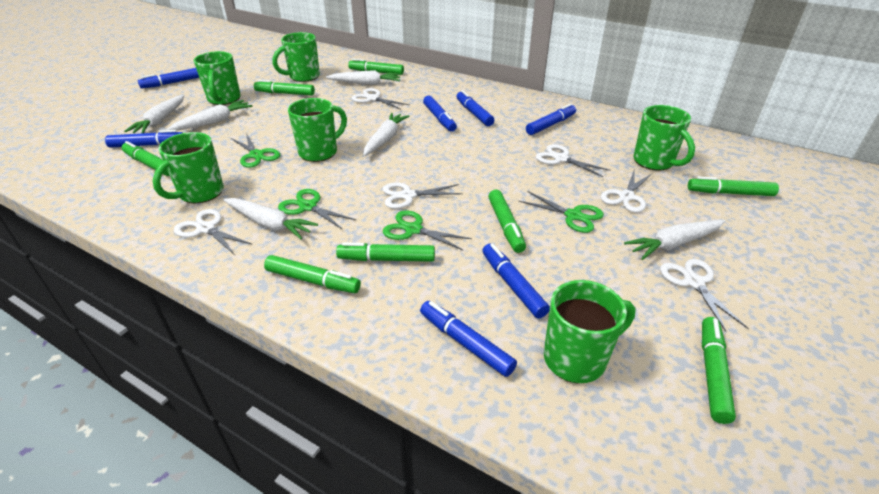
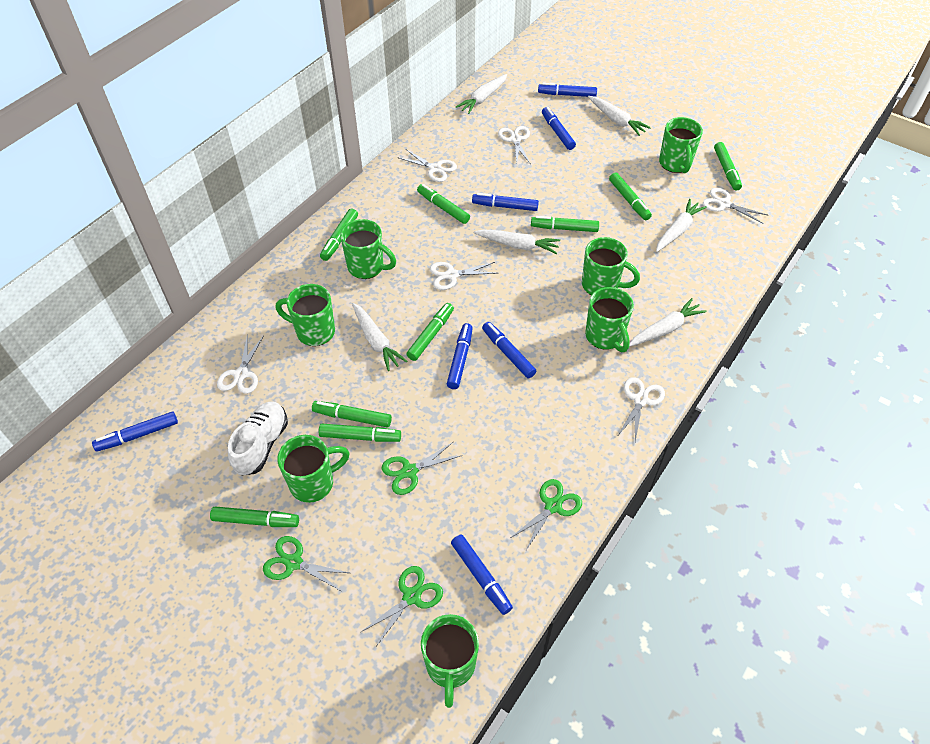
green marker: [122,141,170,176] [254,80,315,95] [264,255,361,293] [336,242,435,262] [348,59,404,75] [488,190,526,253] [688,176,779,196] [702,317,736,424] = 8 -> [210,506,299,527] [312,401,392,427] [318,424,401,442] [320,208,358,261] [406,303,454,361] [417,184,470,224] [531,216,599,232] [609,172,652,220] [714,142,742,191] = 9
green mug: [153,132,224,203] [194,51,241,105] [272,32,320,82] [288,98,347,162] [544,280,636,383] [634,105,695,171] = 6 -> [276,284,335,346] [277,435,350,503] [340,219,396,279] [421,614,479,708] [582,237,640,295] [585,287,634,352] [659,117,703,173] = 7
white shoe: none = 0 -> [228,401,288,476] = 1

